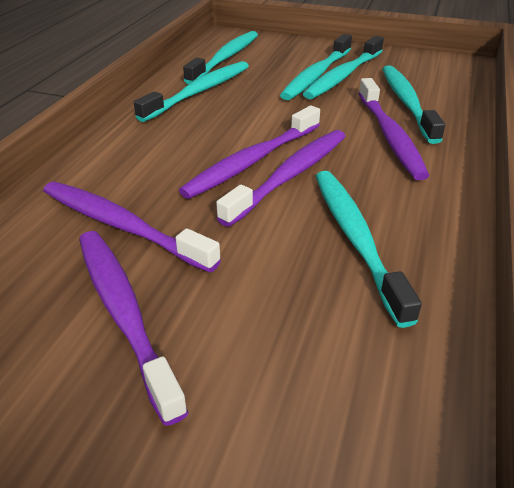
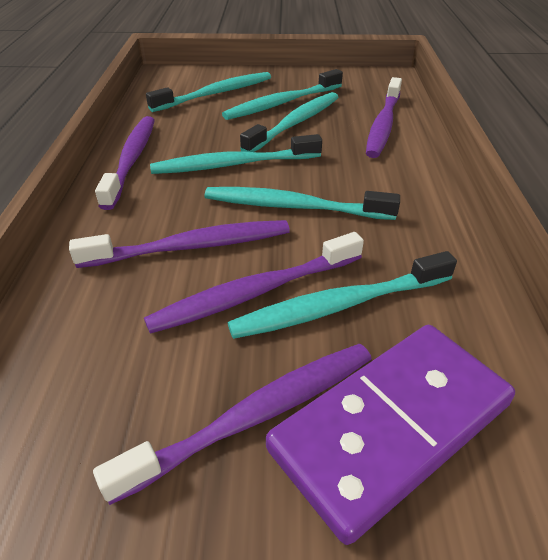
purple domino: none = 0 -> [266,325,515,545] = 1

